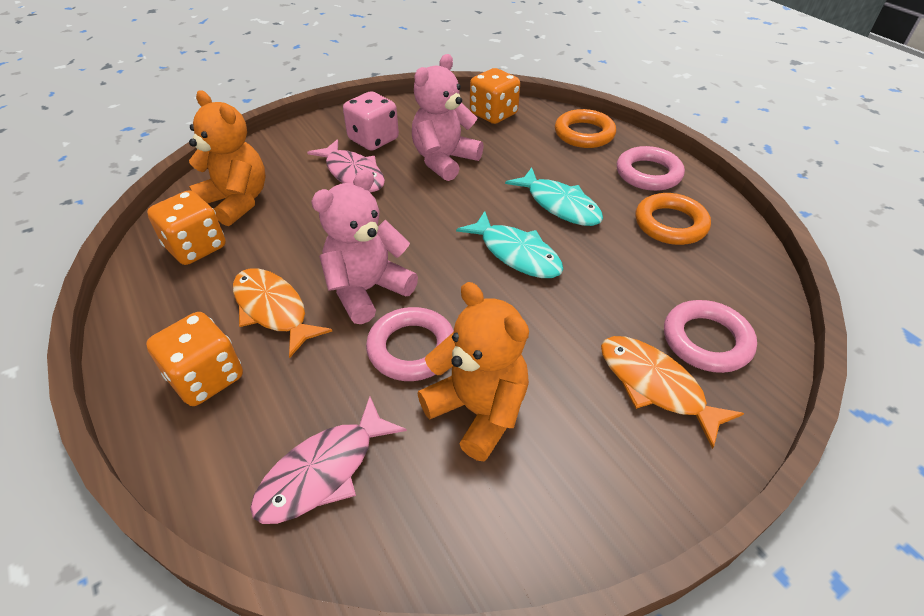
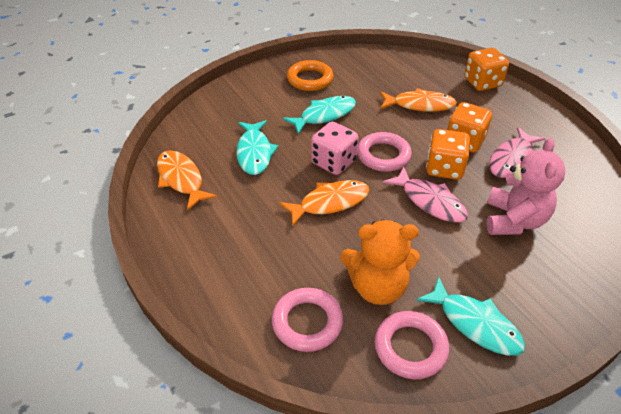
orange fish: [233,268,332,358] [601,336,744,449] = 2 -> [157,150,217,211] [279,180,370,227] [380,88,457,112] = 3
orange ring: [555,109,616,148] [636,193,711,245] = 2 -> [287,60,333,91] = 1
orange teddy bear: [189,90,266,226] [418,282,529,462] = 2 -> [340,220,420,305] = 1
pink teddy bear: [311,169,418,324] [412,54,483,181] = 2 -> [487,138,566,235] = 1
turquoise fish: [456,211,564,278] [505,167,603,226] = 2 -> [236,120,278,175] [283,96,356,134] [416,276,525,356] = 3

